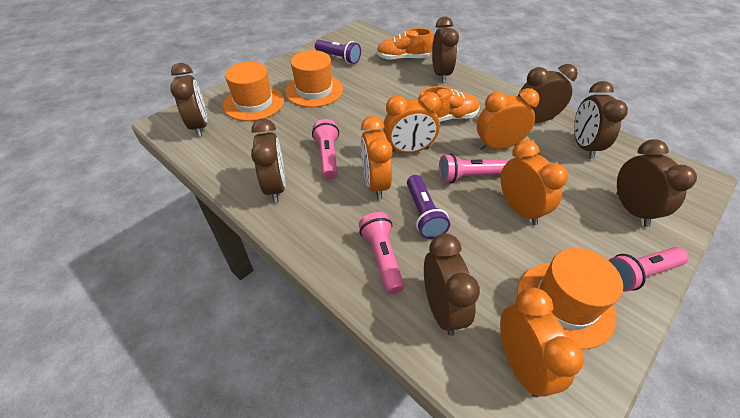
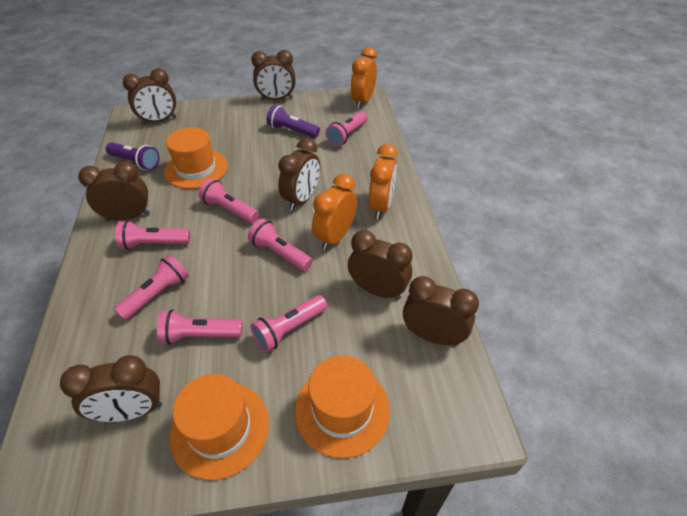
orange clock: [361,116,392,200] [383,92,441,153] [477,88,540,150] [500,288,584,397] [501,140,568,225] = 5 -> [312,174,357,250] [351,47,377,109] [369,144,398,219] = 3
orange shoe: [377,28,434,60] [418,86,480,122] = 2 -> none = 0
pink flashlight: [312,119,339,179] [359,212,405,294] [439,154,508,184] [608,247,689,291] = 4 -> [114,255,189,320] [115,220,190,250] [157,310,243,345] [199,178,259,223] [248,218,313,271] [251,295,327,352] [325,111,368,147] = 7

